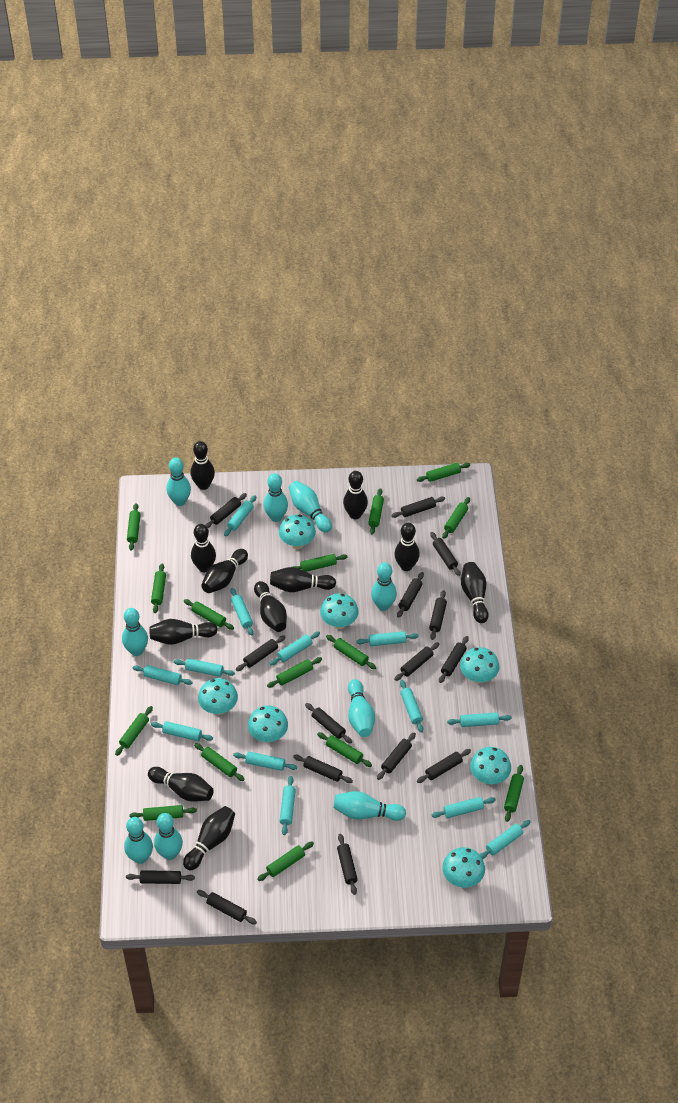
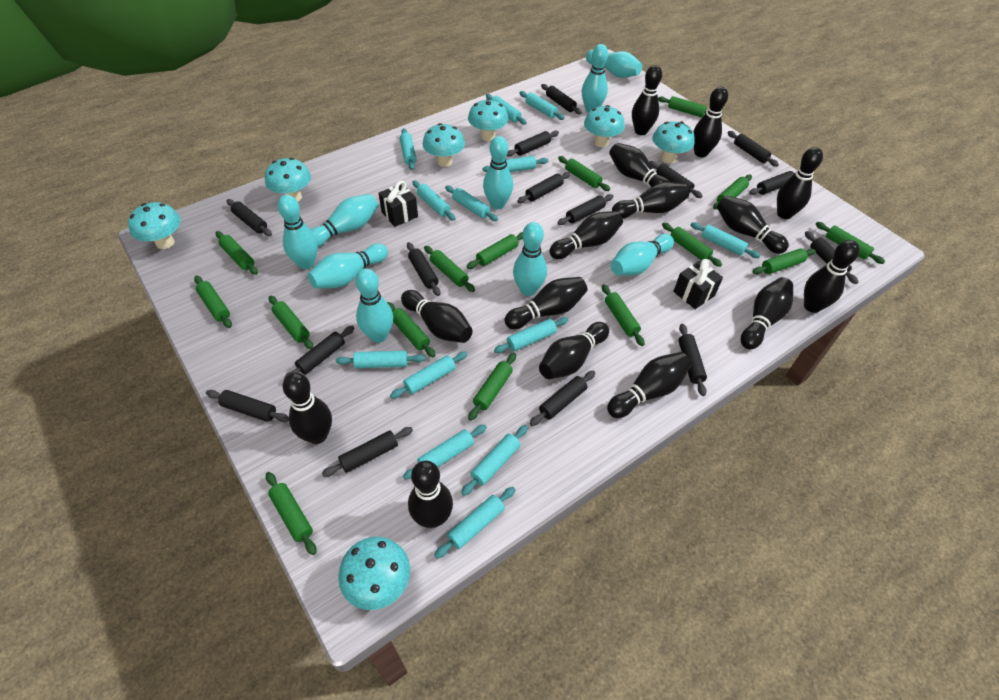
black bowling pin: [148,767,214,802] [149,619,217,645] [183,806,235,870] [191,441,215,490] [191,524,216,572] [201,549,248,593] [254,581,287,632] [270,567,336,592] [343,471,368,519] [394,523,420,571] [461,562,489,623] = 11 -> [282,373,332,444] [401,290,473,343] [408,461,453,528] [504,277,588,329] [539,322,609,379] [549,211,623,259] [607,352,691,418] [609,143,670,187] [612,182,689,219] [632,65,662,135] [693,87,728,157] [717,195,789,254] [741,277,793,349] [777,147,823,219] [804,240,860,313] = 15
black gift: none = 0 -> [378,181,418,227] [673,259,723,309] = 2

